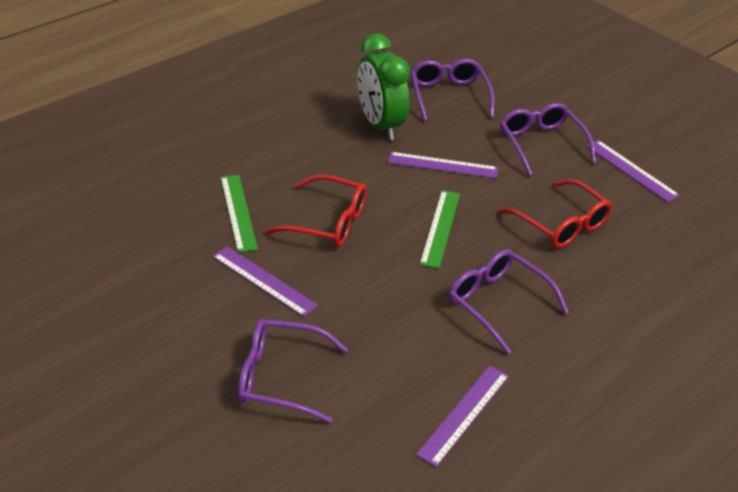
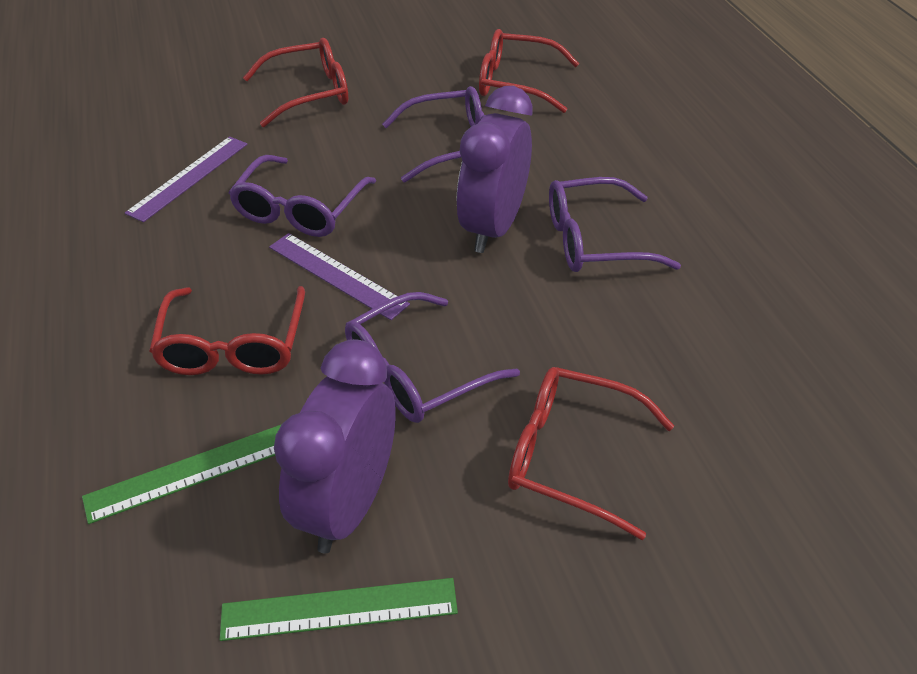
green clock: [357,33,410,140] = 1 -> none = 0
purple clock: none = 0 -> [274,339,396,553] [456,86,533,253] = 2
purple ruler: [212,246,318,317] [388,152,498,179] [416,365,509,467] [586,140,680,202] = 4 -> [125,136,247,222] [269,233,410,320] = 2
red glasses: [265,174,367,247] [499,179,612,248] = 2 -> [149,286,305,375] [243,38,348,127] [479,29,580,113] [508,367,674,540] = 4

